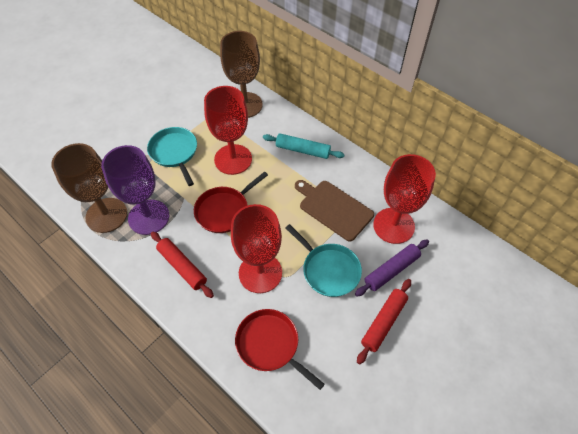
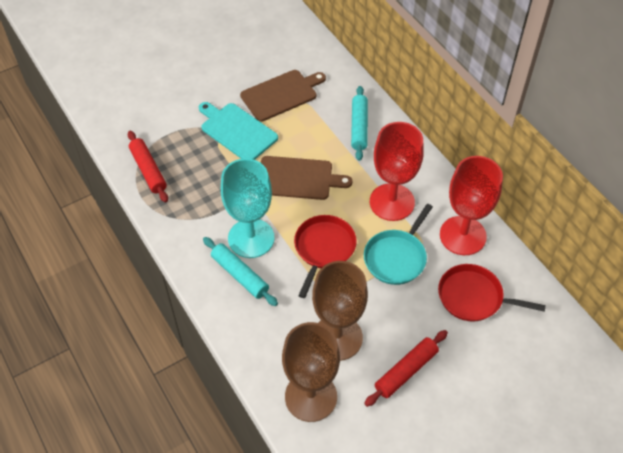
brown cutting board: [295,180,374,241] = 1 -> [240,70,326,122] [261,156,352,200] = 2
purple goblet: [101,145,169,235] = 1 -> none = 0
purple rolling pin: [355,239,429,296] = 1 -> none = 0
red goblet: [204,86,252,175] [231,204,282,293] [373,154,436,244] = 3 -> [370,122,424,221] [440,156,503,255] = 2
turquoise cutting board: none = 0 -> [199,102,278,160] = 1
turquoise goblet: none = 0 -> [221,158,275,258] = 1
turquoise pan: [147,127,197,186] [286,224,362,297] = 2 -> [364,204,433,285] = 1
turquoise rolling pin: [263,133,345,159] = 1 -> [203,237,278,306] [351,86,368,161] = 2

